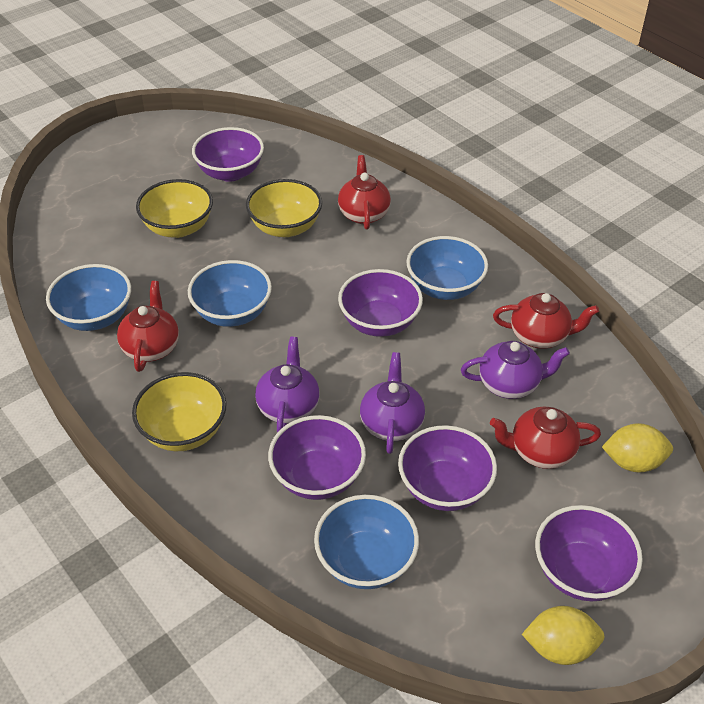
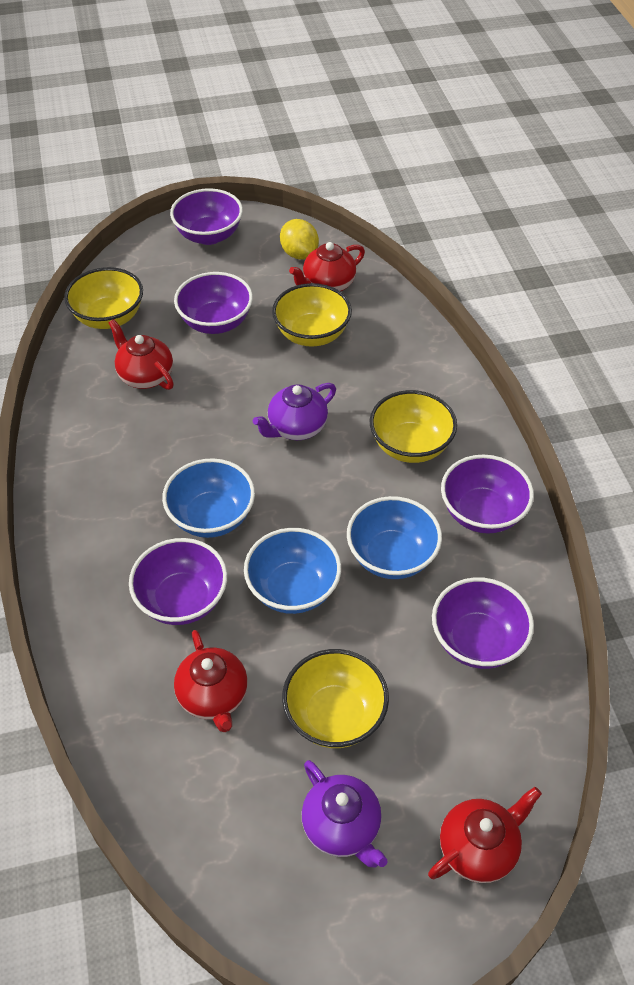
blue bowl: [46,264,131,331] [188,260,272,327] [314,495,419,589] [406,236,488,300] = 4 -> [162,458,255,538] [244,528,341,614] [347,496,442,579] = 3
purple teapot: [255,337,320,433] [360,352,425,454] [461,341,570,399] = 3 -> [253,383,336,440] [302,760,387,868] = 2
yellow bowl: [132,372,227,451] [136,179,213,238] [246,179,322,237] = 3 -> [64,267,143,329] [272,283,352,347] [282,649,389,748] [370,390,457,463] = 4
yellow lemon: [522,606,604,665] [602,423,673,472] = 2 -> [280,219,319,260] = 1

